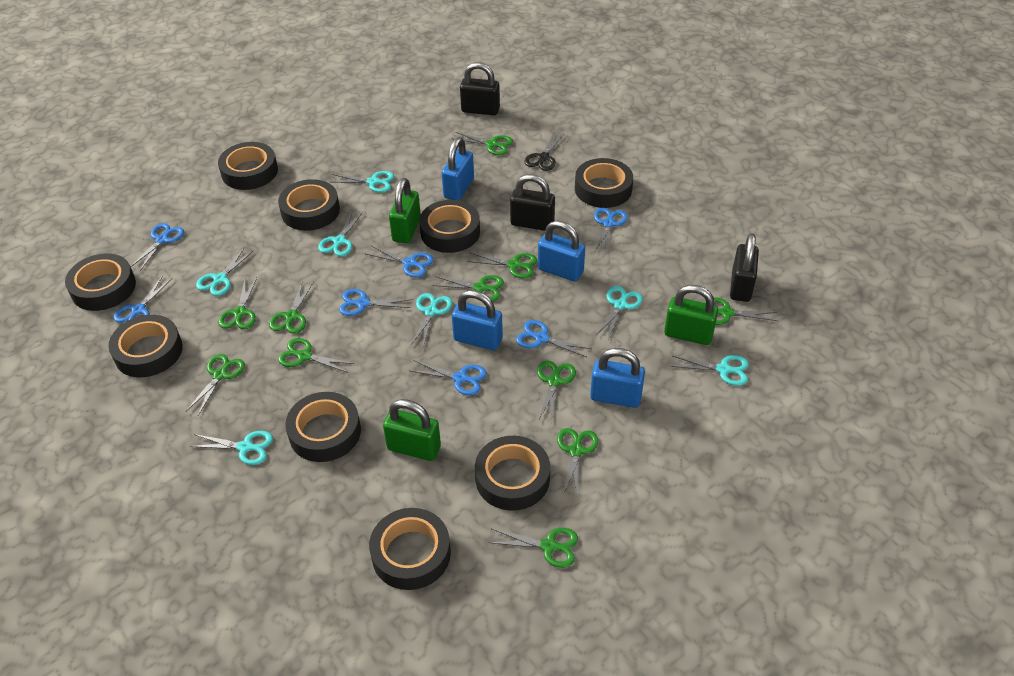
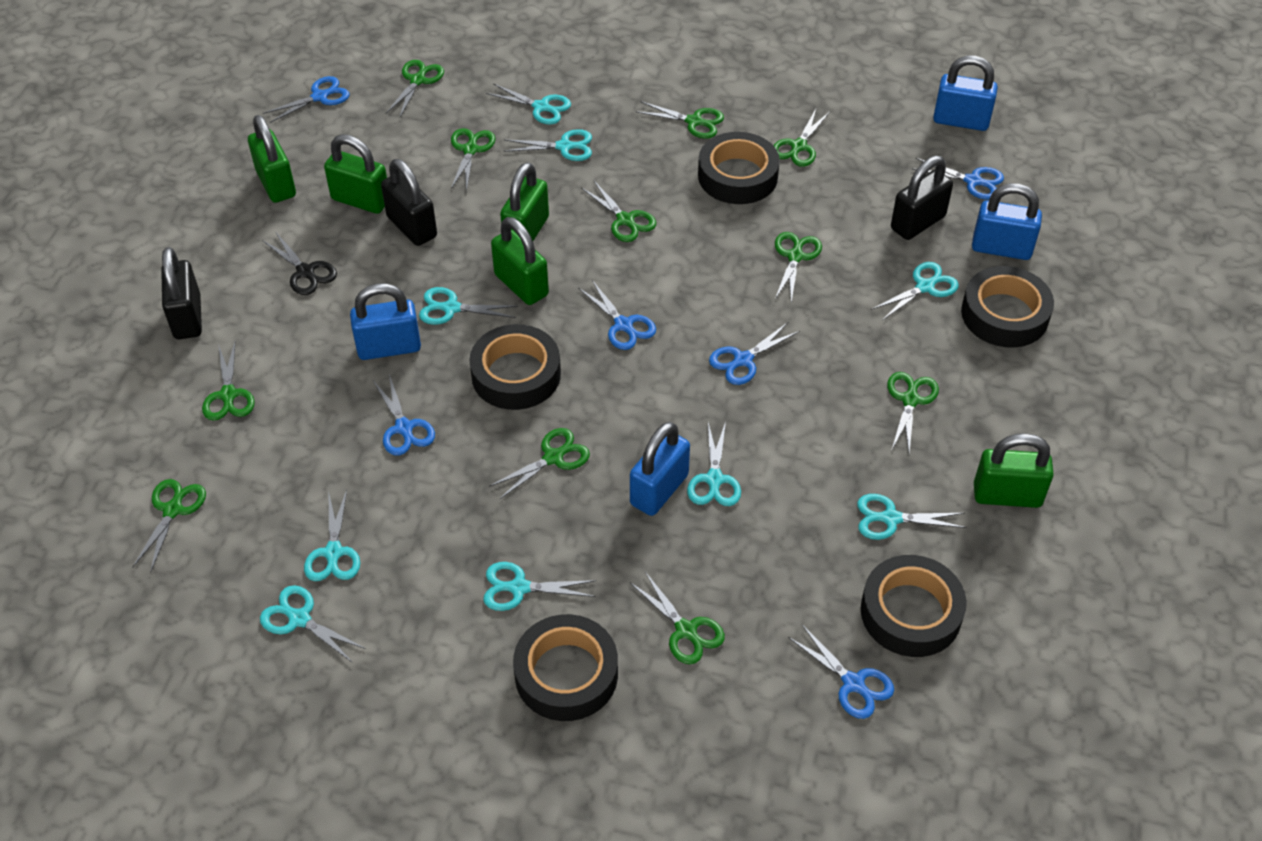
black tape: [65,254,136,311] [109,315,183,377] [218,142,278,190] [278,179,340,231] [285,392,361,462] [369,508,451,590] [419,200,480,253] [475,436,550,511] [575,158,633,208] = 9 -> [469,324,561,410] [513,614,618,721] [698,132,780,204] [861,555,967,657] [961,266,1054,347] = 5
blue scissors: [113,276,172,323] [130,223,184,271] [339,289,413,316] [366,246,434,278] [409,360,487,395] [516,320,591,357] [594,208,628,253] = 7 -> [263,76,350,123] [373,374,435,455] [578,280,656,350] [709,322,800,385] [788,625,894,719] [911,158,1004,200] = 6
green padlock: [383,399,441,461] [389,178,421,243] [664,285,718,345] = 3 -> [248,115,296,203] [324,134,387,214] [491,217,549,305] [500,162,549,241] [974,433,1054,508] = 5
turquoise scissors: [189,431,273,465] [196,248,254,296] [318,210,363,256] [332,171,394,193] [410,293,452,347] [596,286,643,339] [670,355,749,386] = 7 -> [260,585,366,663] [304,490,360,581] [419,287,519,325] [483,562,596,611] [486,83,571,125] [504,129,592,161] [687,422,741,506] [857,494,967,540] [871,262,959,321] = 9

